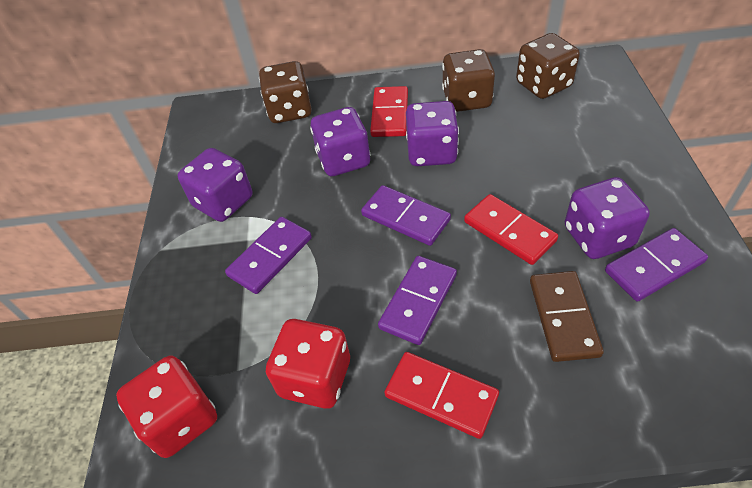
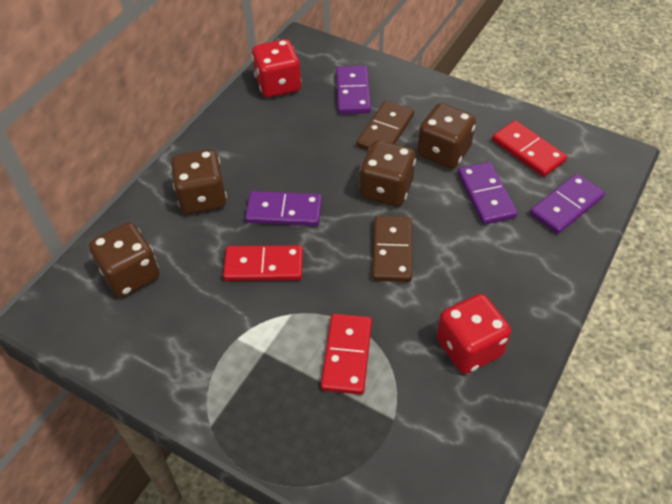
brown dice: [259,61,312,123] [442,49,495,112] [516,33,580,99] = 3 -> [89,222,160,297] [171,149,227,214] [360,141,416,206] [417,103,476,169] = 4
brown domino: [530,271,604,362] = 1 -> [357,101,414,151] [372,216,412,282] = 2
purple dice: [178,148,252,222] [310,107,370,176] [406,101,459,166] [565,177,650,259] = 4 -> none = 0

